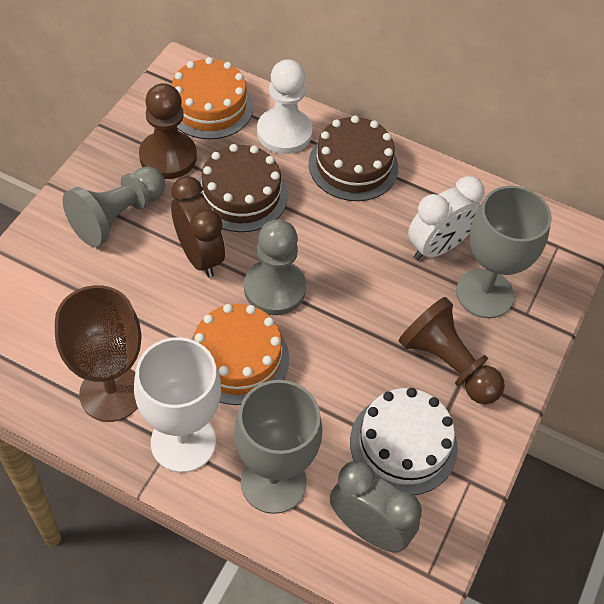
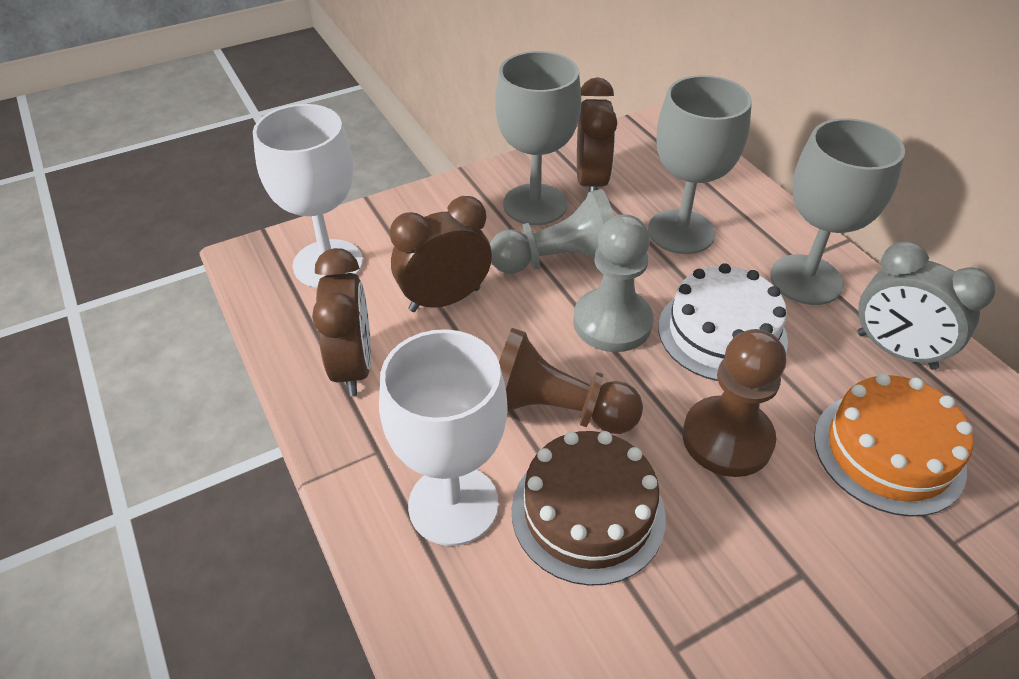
brown cake: [198,144,288,232] [309,115,398,201] = 2 -> [512,431,666,586] = 1
brown clock: [171,176,225,278] = 1 -> [312,248,371,396] [390,196,492,312] [577,77,617,192] = 3
brown goblet: [55,285,141,422] = 1 -> none = 0
grey goblet: [234,380,323,514] [456,186,552,318] = 2 -> [495,51,581,225] [648,75,752,254] [770,118,905,305] = 3
orange cake: [172,57,254,139] [191,304,289,405] = 2 -> [814,374,973,517] = 1
white clock: [408,176,485,260] = 1 -> none = 0
white goblet: [134,337,221,473] = 1 -> [253,104,363,288] [379,329,508,546] = 2
white pawn: [257,59,313,154] = 1 -> none = 0

